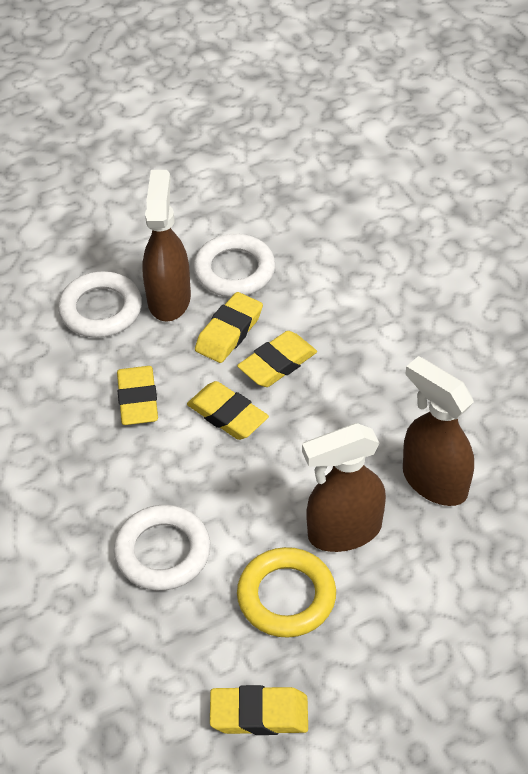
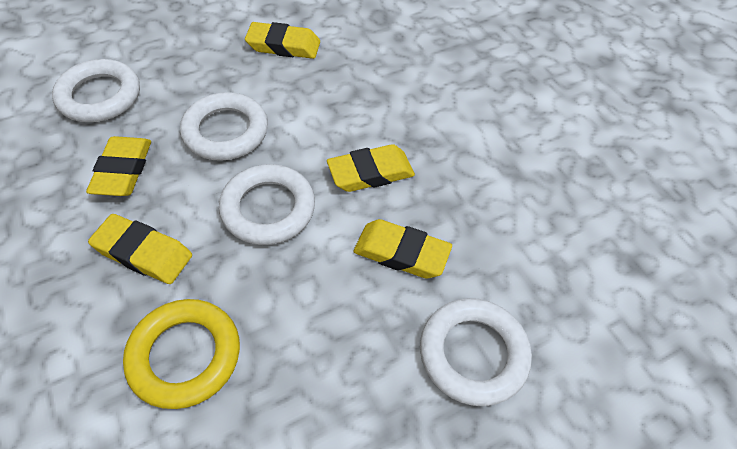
brown spray bottle: [142,170,191,322] [302,423,386,552] [403,356,474,506] = 3 -> none = 0
white ring: [58,271,142,338] [114,505,210,591] [194,234,275,297] = 3 -> [52,59,140,122] [180,92,268,161] [219,164,315,245] [420,298,532,406] = 4

